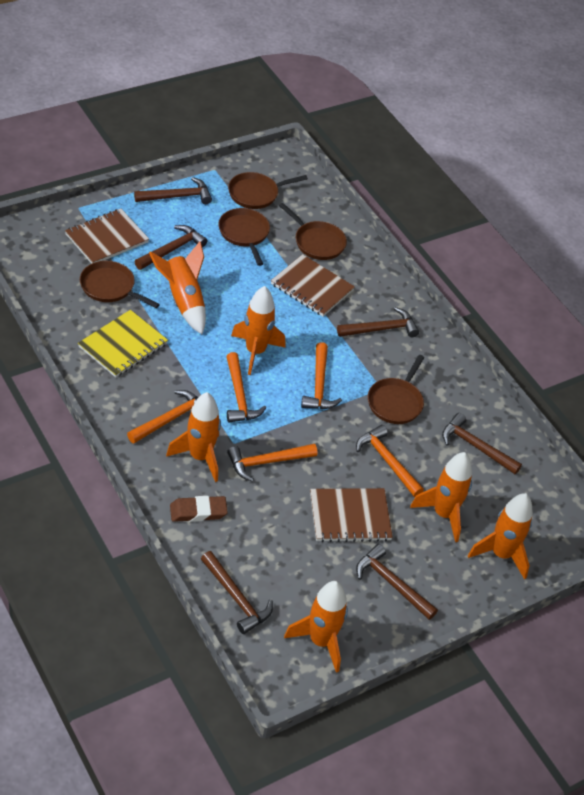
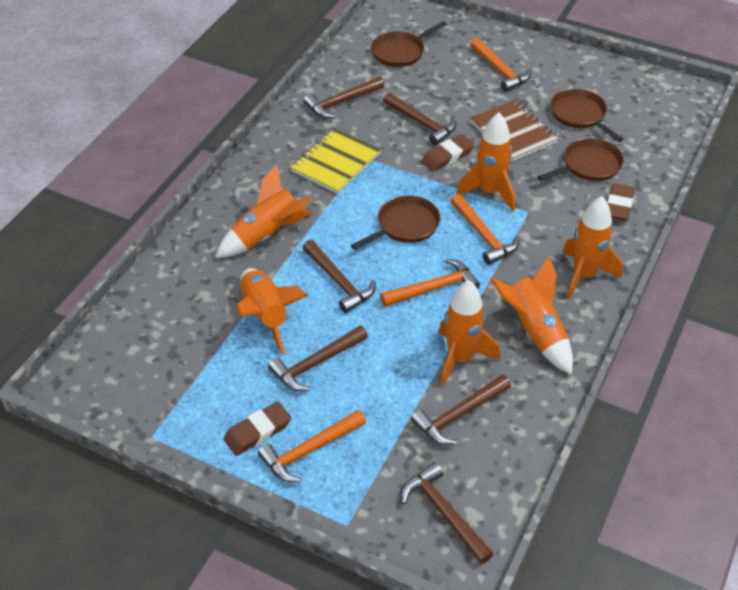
brown eraser: [170,496,228,522] = 1 -> [224,402,291,456] [421,134,474,172] [607,183,635,221] = 3
brown notebook: [65,209,149,264] [271,254,355,316] [310,488,393,542] = 3 -> [470,99,558,162] = 1
brown pan: [80,261,160,308] [219,208,270,266] [228,172,308,209] [279,203,347,260] [368,355,424,424] = 5 -> [351,195,440,250] [371,21,447,67] [538,138,624,181] [550,89,623,142] = 4
orange hammer: [127,390,198,444] [226,352,266,423] [227,444,318,482] [301,342,342,409] [356,425,424,497] = 5 -> [258,410,366,482] [380,258,480,307] [451,194,519,265] [470,38,531,92] = 4

